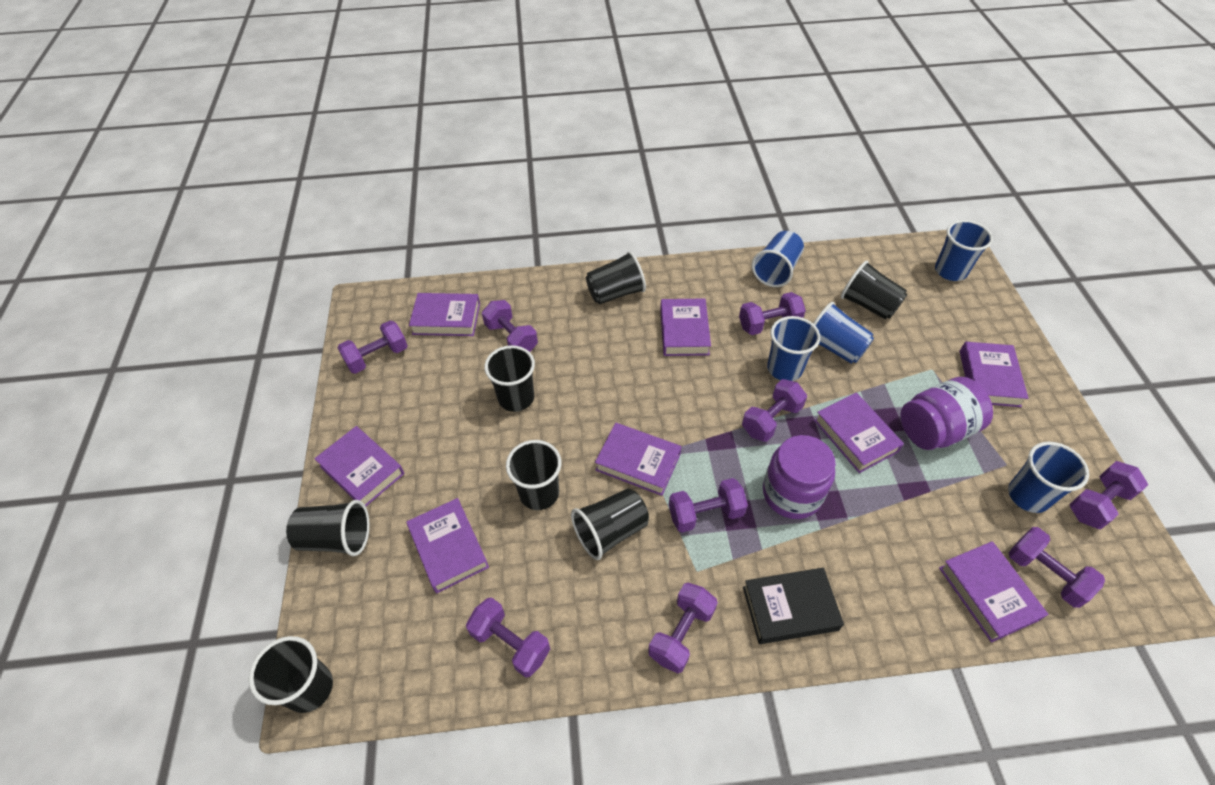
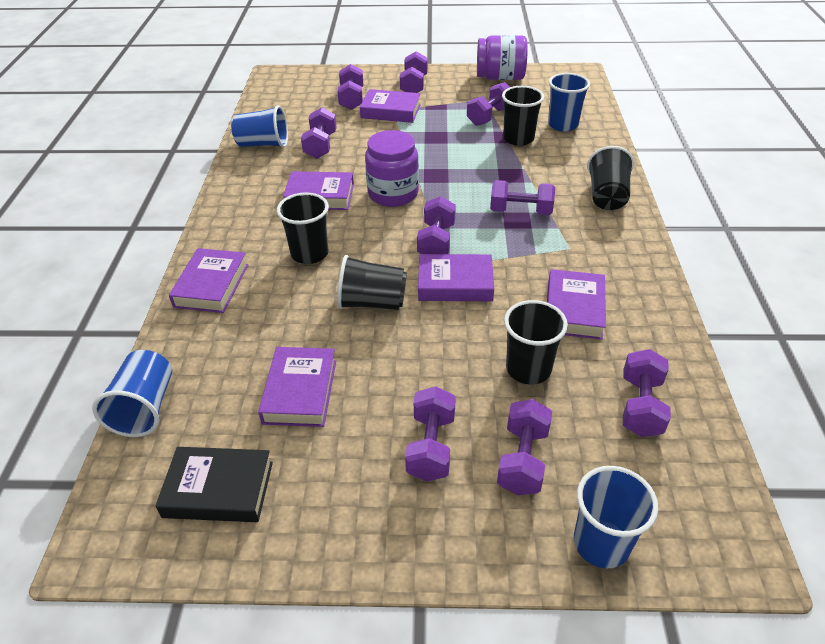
black cup: [249,636,333,713] [286,500,370,556] [484,345,535,412] [506,440,561,510] [571,488,649,560] [586,251,646,304] [841,261,907,320] = 7 -> [277,192,329,264] [337,255,407,310] [502,86,544,146] [504,300,568,384] [587,146,634,210] = 5
blue cup: [752,231,804,287] [767,316,820,381] [813,302,874,364] [935,220,993,281] [1008,442,1089,513] = 5 -> [92,350,172,437] [231,105,288,148] [548,73,590,132] [574,466,658,568] = 4
purple book: [314,426,405,506] [406,498,489,593] [409,293,480,336] [595,423,682,496] [660,298,711,356] [814,393,904,473] [939,541,1048,642] [960,342,1028,407] = 8 -> [169,248,248,313] [258,347,336,427] [283,171,354,210] [360,89,421,123] [418,254,494,301] [547,269,606,340] = 6

